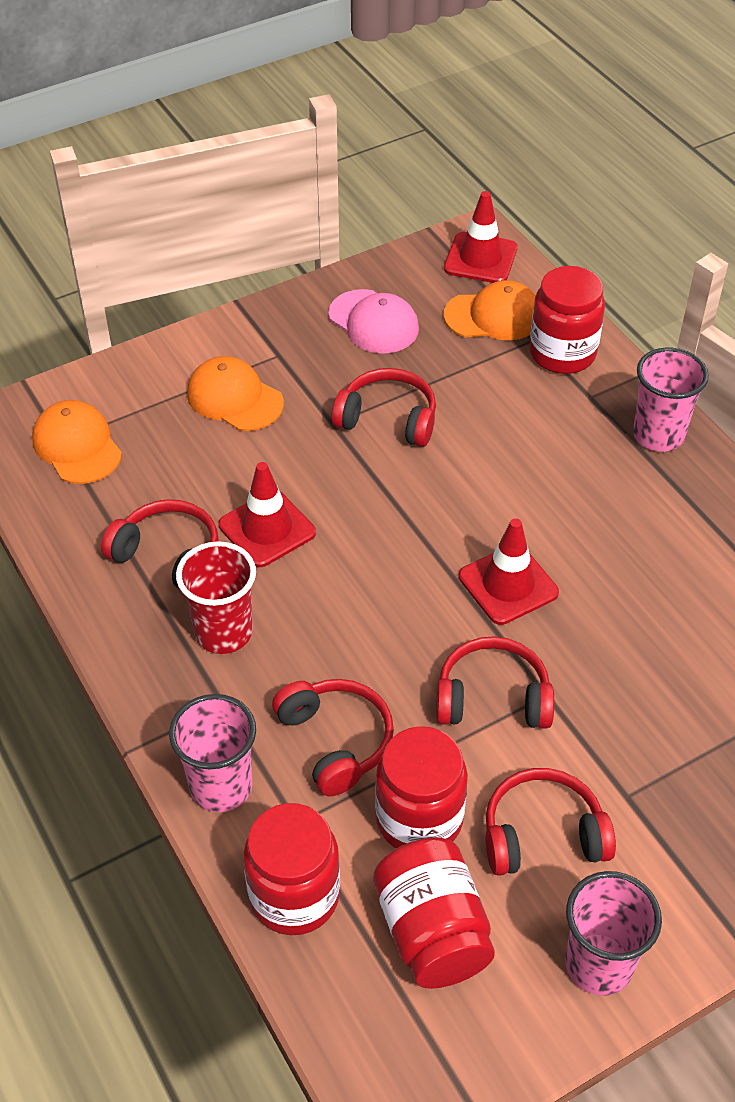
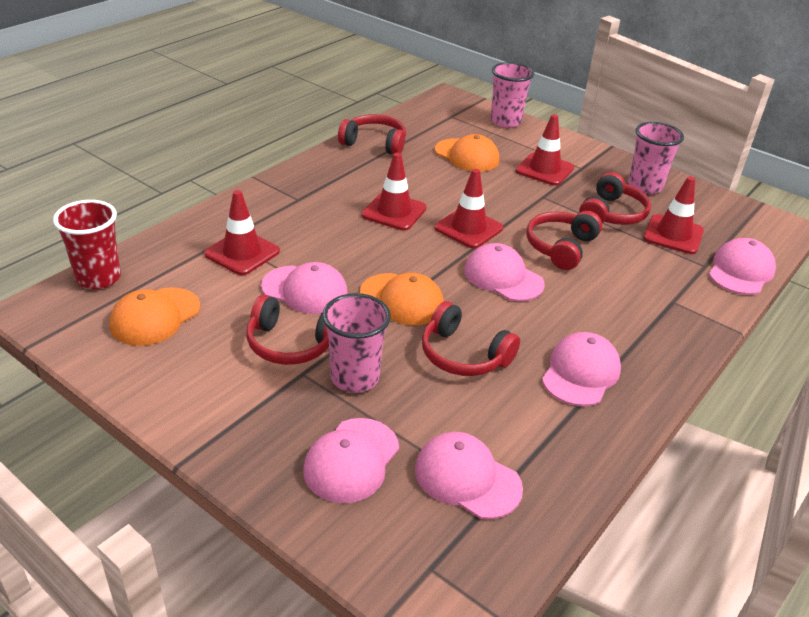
pink cap: [328,289,419,354] = 1 -> [261,262,348,314] [303,418,399,503] [415,432,523,519] [464,243,545,301] [542,332,621,406] [709,238,776,295] = 6
red jar: [243,803,340,935] [373,837,495,989] [375,726,468,849] [529,266,605,374] = 4 -> none = 0
red traffic cone: [219,462,316,567] [444,191,517,283] [459,518,559,625] = 3 -> [204,190,280,275] [362,153,427,230] [434,169,503,248] [515,114,574,186] [643,176,704,254] = 5

